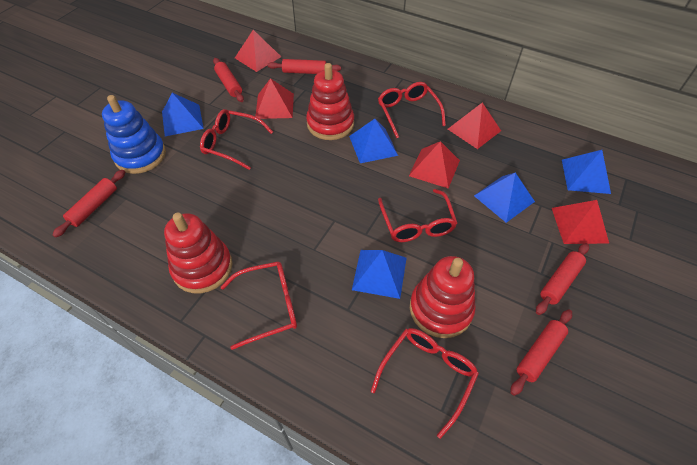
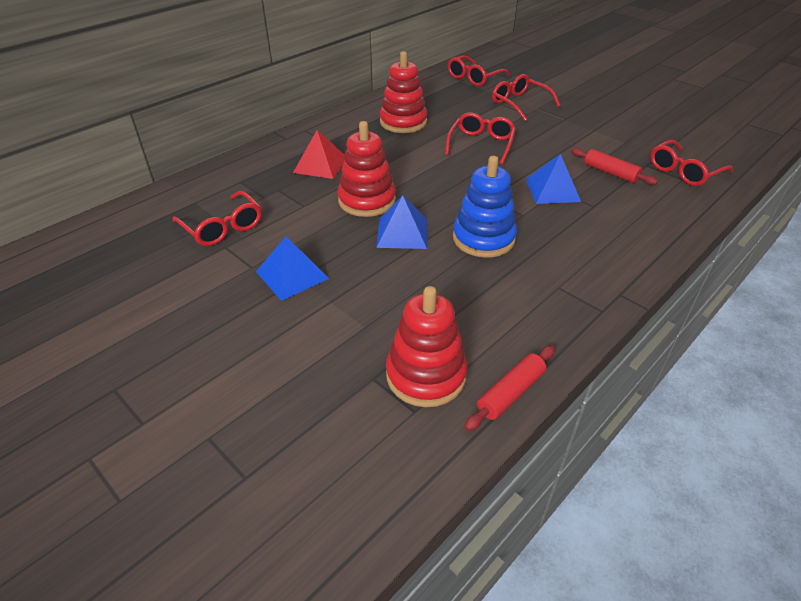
blue pyramid: [162,93,204,136] [349,119,398,163] [352,250,407,299] [474,172,535,223] [562,150,611,194] = 5 -> [256,237,329,301] [376,195,427,249] [526,154,581,204] = 3
red pyramid: [235,30,281,72] [255,78,294,119] [409,141,460,189] [448,103,501,149] [552,200,609,244] = 5 -> [293,130,345,179] = 1
red rolling pin: [53,170,125,237] [213,58,244,102] [267,59,341,74] [510,309,572,396] [536,243,589,315] = 5 -> [464,345,555,431] [571,148,658,185] = 2

